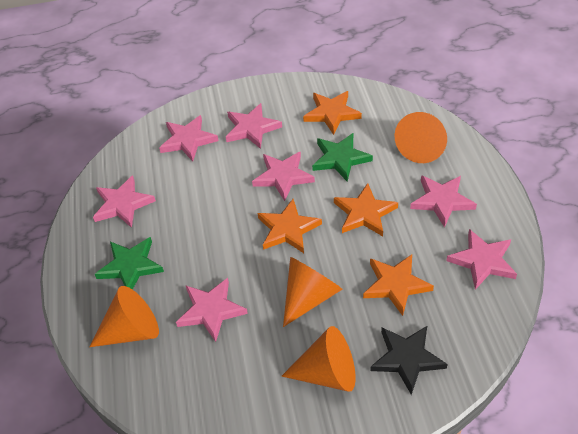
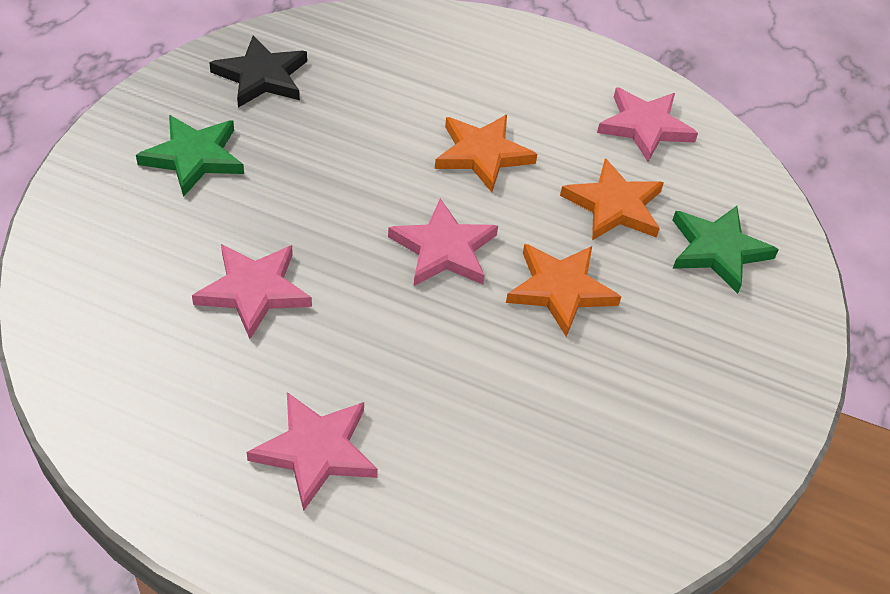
orange cone: [89,286,159,347] [282,326,356,392] [283,257,342,327] [395,112,447,163] = 4 -> none = 0
orange star: [258,199,322,253] [303,91,362,135] [334,183,398,236] [363,254,434,316] = 4 -> [435,115,537,192] [506,244,621,337] [560,158,664,240] = 3
pink star: [93,175,156,228] [159,115,218,161] [176,278,248,342] [226,103,282,149] [252,151,315,201] [410,175,477,228] [446,229,517,290] = 7 -> [192,244,312,339] [247,392,378,511] [388,198,498,286] [597,87,698,162] = 4

